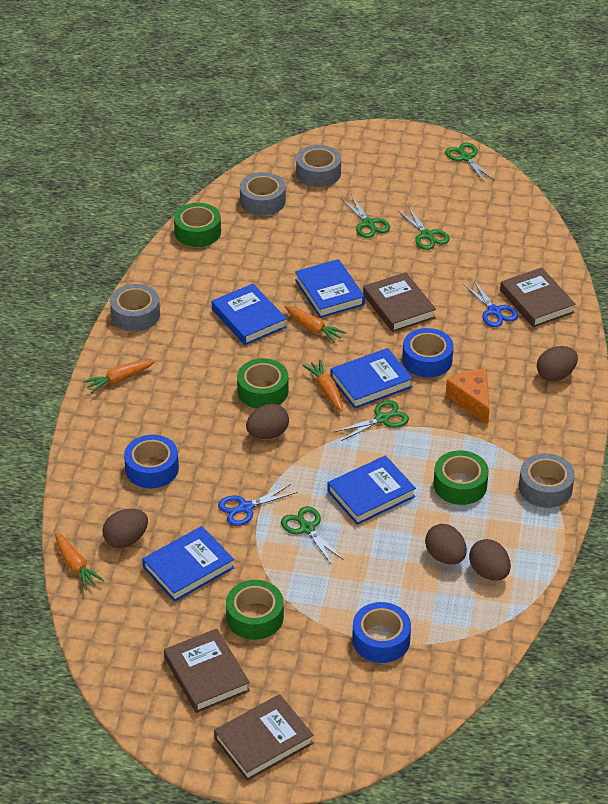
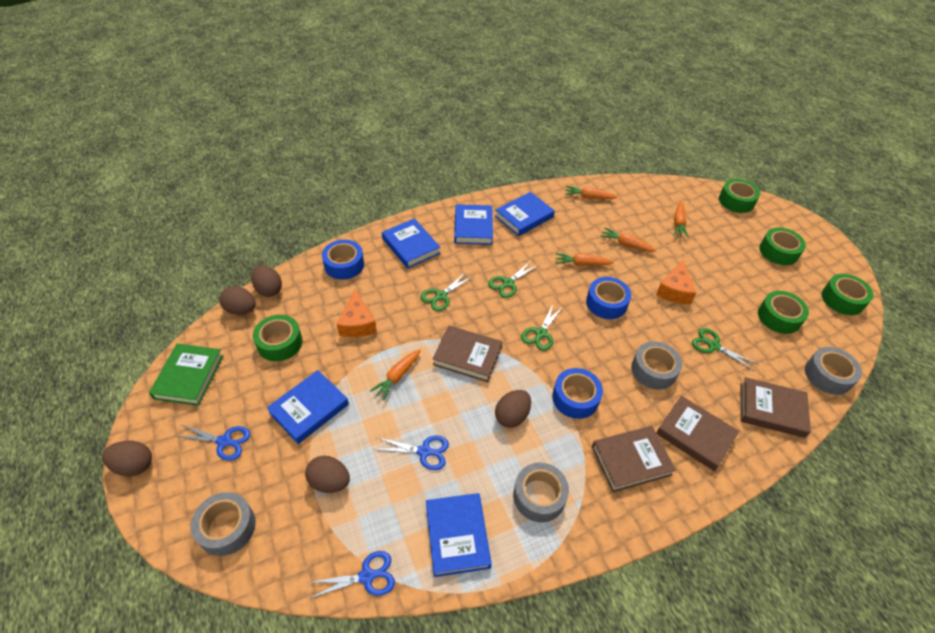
blue scissors: [218,484,298,526] [463,280,518,327] = 2 -> [174,424,250,461] [307,551,395,599] [373,436,449,470] = 3
green book: none = 0 -> [149,343,224,406] = 1
green scissors: [281,506,344,565] [334,400,409,441] [341,196,390,238] [398,207,450,250] [445,143,495,183] = 5 -> [420,272,474,311] [488,261,539,298] [521,304,562,351] [692,328,758,371] = 4
green tape: [174,203,221,247] [226,580,284,640] [237,358,288,409] [434,450,489,505] = 4 -> [253,315,303,361] [719,179,760,213] [758,291,809,334] [759,228,806,265] [822,274,874,315] = 5
orange carrot: [55,532,105,590] [83,360,155,393] [284,306,347,343] [303,360,343,412] = 4 -> [370,349,421,400] [555,253,614,266] [565,186,618,199] [600,228,656,252] [673,201,688,238] = 5
orange cheese: [446,369,490,425] = 1 -> [337,289,377,337] [656,260,696,304] = 2

